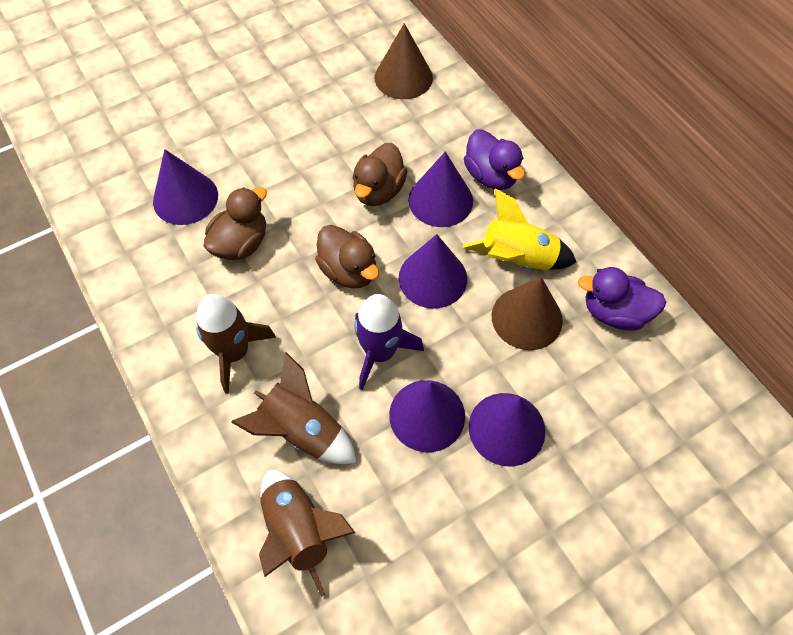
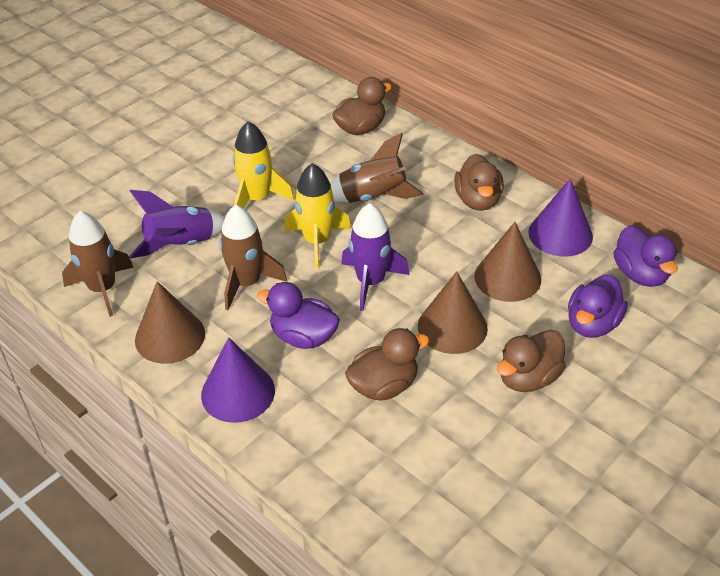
brown cone: [375,23,433,99] [492,277,563,350] = 2 -> [135,281,205,364] [418,271,488,354] [474,222,541,302] = 3
brown duck: [203,187,267,260] [315,225,379,289] [353,143,407,206] = 3 -> [332,77,392,135] [345,328,429,401] [454,154,504,211] [497,330,566,392] = 4
purple cone: [153,149,218,225] [389,380,465,452] [399,234,467,309] [408,152,473,227] [469,393,545,467] = 5 -> [201,337,275,423] [528,179,593,257] = 2
purple duck: [464,129,525,190] [578,267,667,330] = 2 -> [257,282,340,349] [568,274,628,338] [613,225,678,287] = 3
purple rocket: [354,294,424,390] = 1 -> [129,190,225,258] [341,203,409,311] = 2
yellow rocket: [463,189,576,270] = 1 -> [233,121,294,208] [284,163,351,269] = 2

